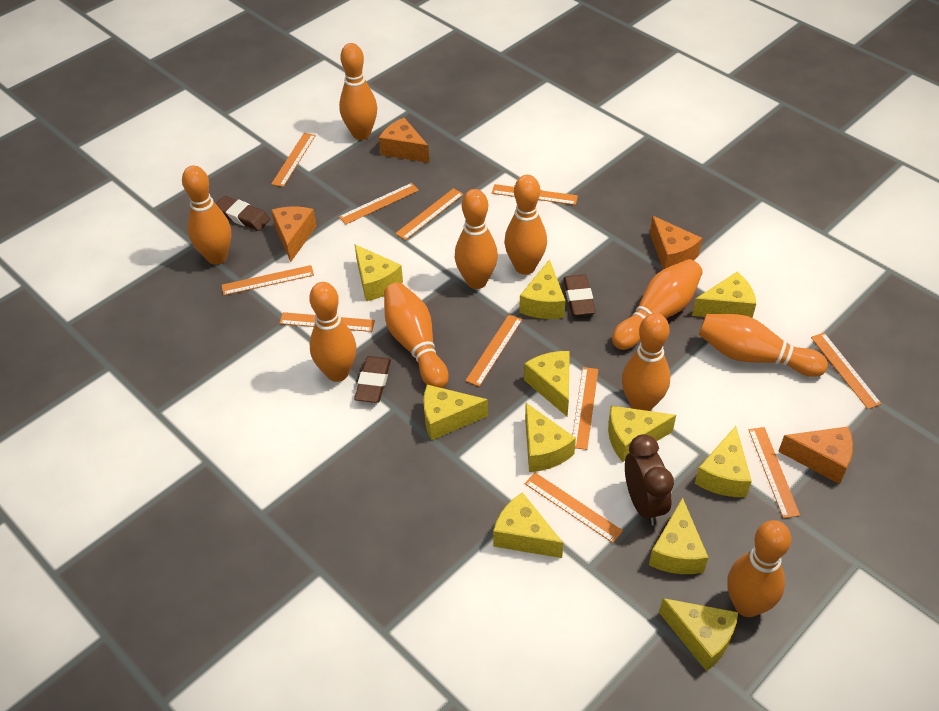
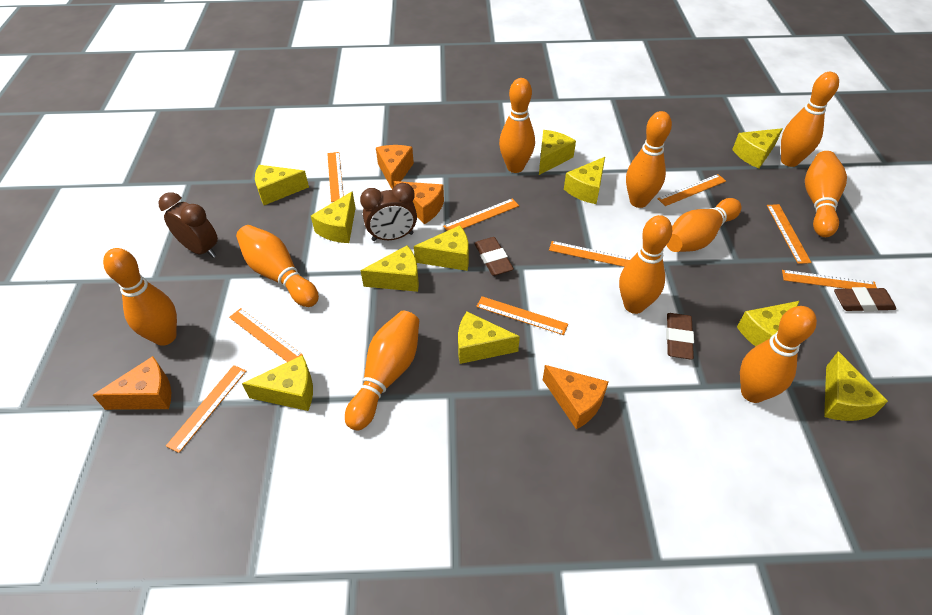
brown clock: [625,434,674,526] = 1 -> [158,192,218,258] [360,183,417,241] = 2
orange ruler: [221,265,314,295] [271,133,316,187] [279,312,375,332] [339,183,419,225] [395,188,464,240] [465,315,522,387] [492,184,578,205] [525,473,623,543] [572,367,598,450] [748,427,800,518] [811,333,882,409] = 11 -> [166,365,246,453] [229,308,303,362] [327,152,344,202] [443,198,519,231] [476,296,568,335] [549,241,632,267] [657,174,726,206] [767,204,812,264] [782,270,877,289] = 9

